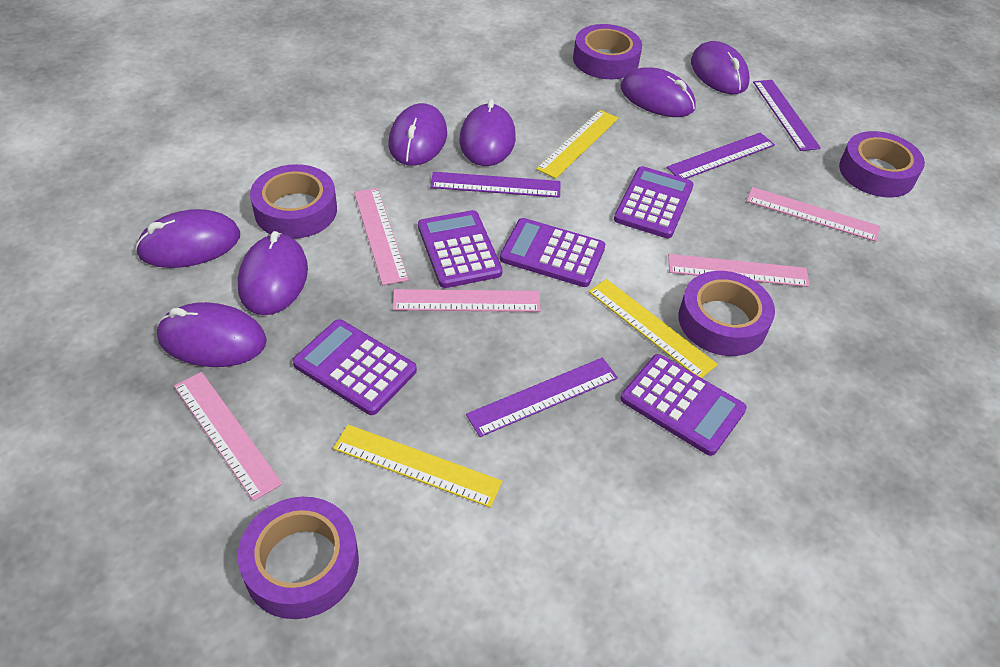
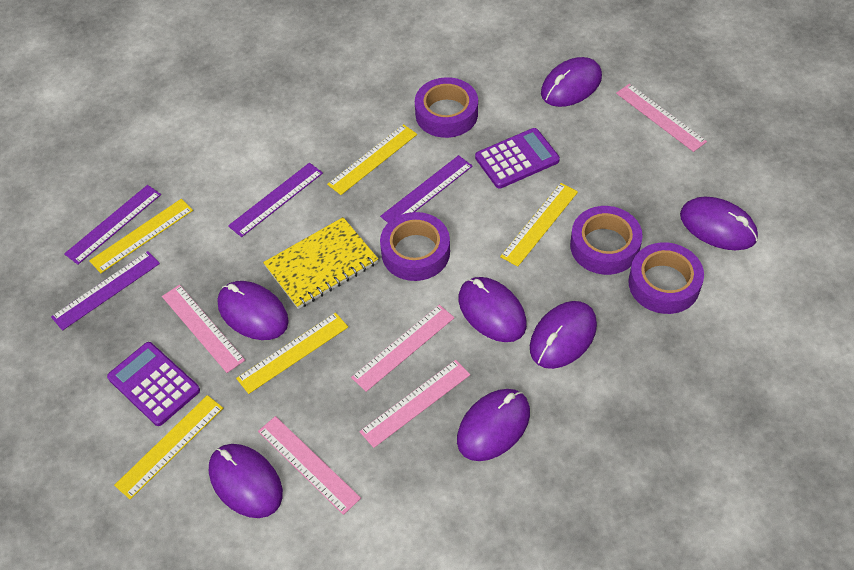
purple calculator: [293,319,417,415] [418,210,503,288] [500,218,605,287] [614,166,694,238] [621,354,747,456] = 5 -> [107,342,200,426] [475,128,560,189] = 2
purple tape: [238,497,359,619] [250,164,337,239] [573,24,642,79] [679,271,775,356] [839,131,925,197] = 5 -> [380,212,450,281] [415,77,478,138] [570,206,643,275] [628,242,704,314] = 4
yellow notebook: none = 0 -> [263,217,378,309] = 1
yellow ruler: [333,425,502,508] [536,110,618,179] [588,279,718,378] = 3 -> [89,199,193,273] [114,395,223,500] [236,313,348,394] [327,124,417,195] [500,183,578,267] = 5

